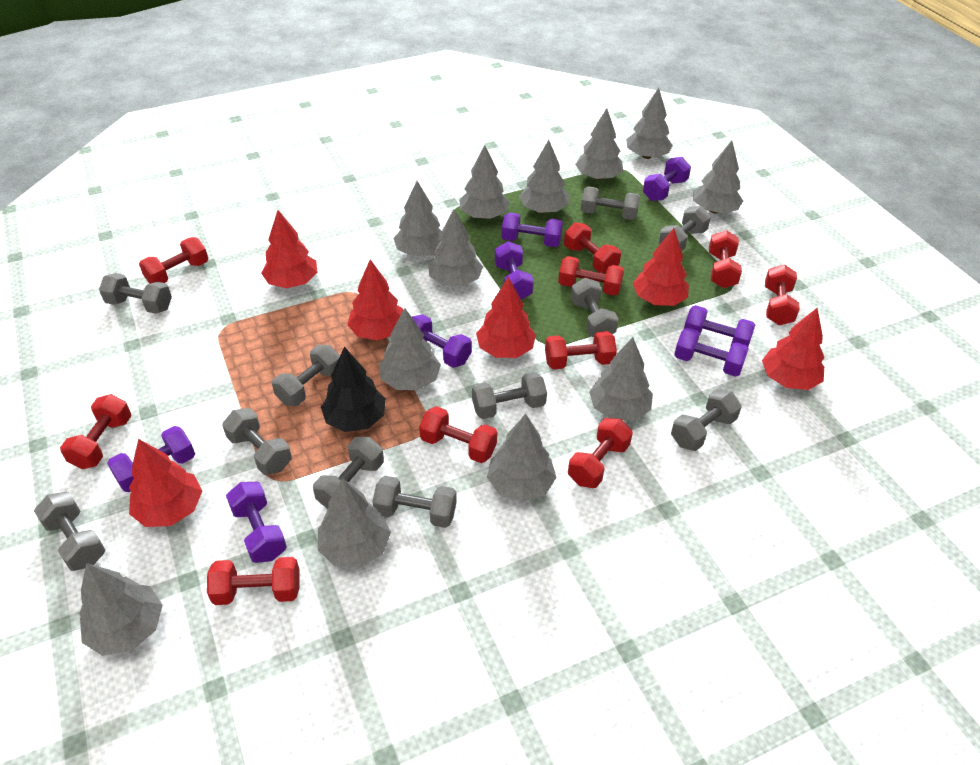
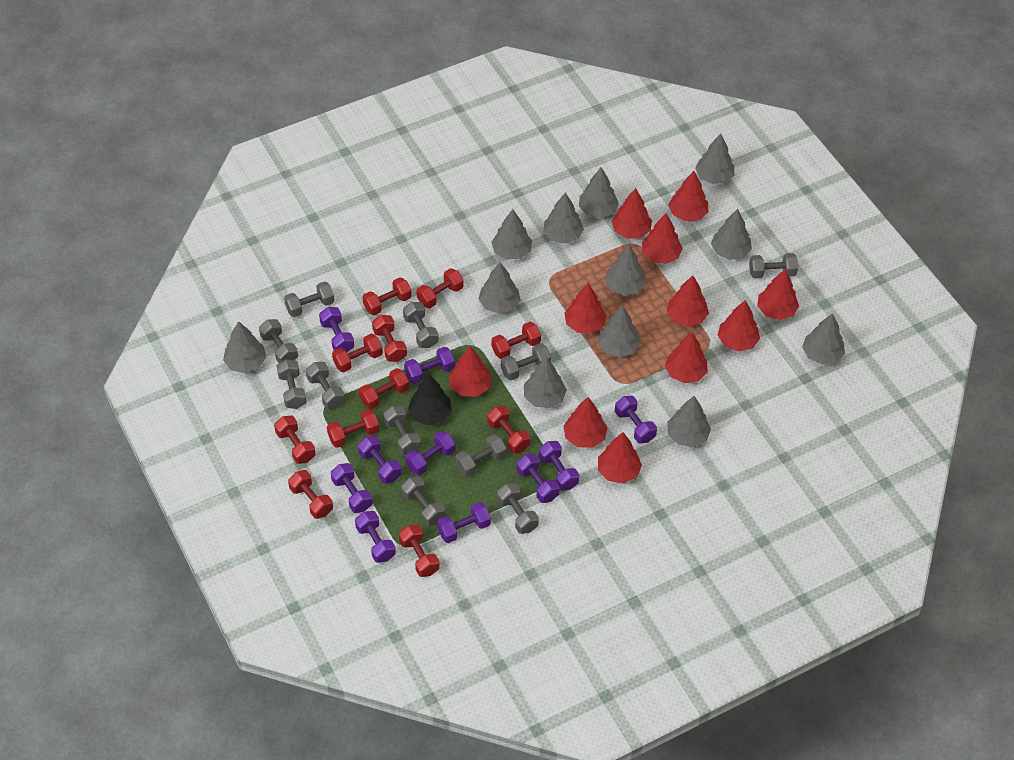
purple dumbbell: [107,426,195,492] [226,482,287,563] [412,314,472,368] [495,241,534,300] [502,213,563,247] [643,157,691,201] [674,327,749,377] [684,305,755,347] = 8 -> [319,307,354,352] [331,463,373,513] [355,511,396,563] [358,435,402,484] [404,347,455,384] [405,431,456,475] [437,502,491,543] [516,454,560,503] [539,441,579,491] [615,396,657,444] = 10
red dumbbell: [60,394,131,469] [139,237,208,284] [207,557,300,605] [419,406,498,463] [545,331,617,369] [558,256,624,296] [564,222,621,273] [568,418,633,488] [709,230,742,288] [765,264,800,325] = 10 -> [274,415,316,464] [288,470,333,519] [327,409,379,448] [332,334,383,373] [359,368,409,409] [363,277,412,315] [372,315,407,362] [399,525,440,577] [416,268,464,308] [487,406,530,453] [491,322,541,359] = 11
red tree: [129,439,202,527] [261,210,318,288] [347,259,403,341] [476,277,536,358] [633,228,689,306] [762,308,825,390] = 6 -> [449,346,492,397] [563,397,608,448] [565,283,607,334] [598,432,642,484] [612,188,652,238] [642,213,683,264] [665,332,708,383] [667,275,709,326] [669,171,708,221] [717,300,760,351] [757,269,799,320] = 11

